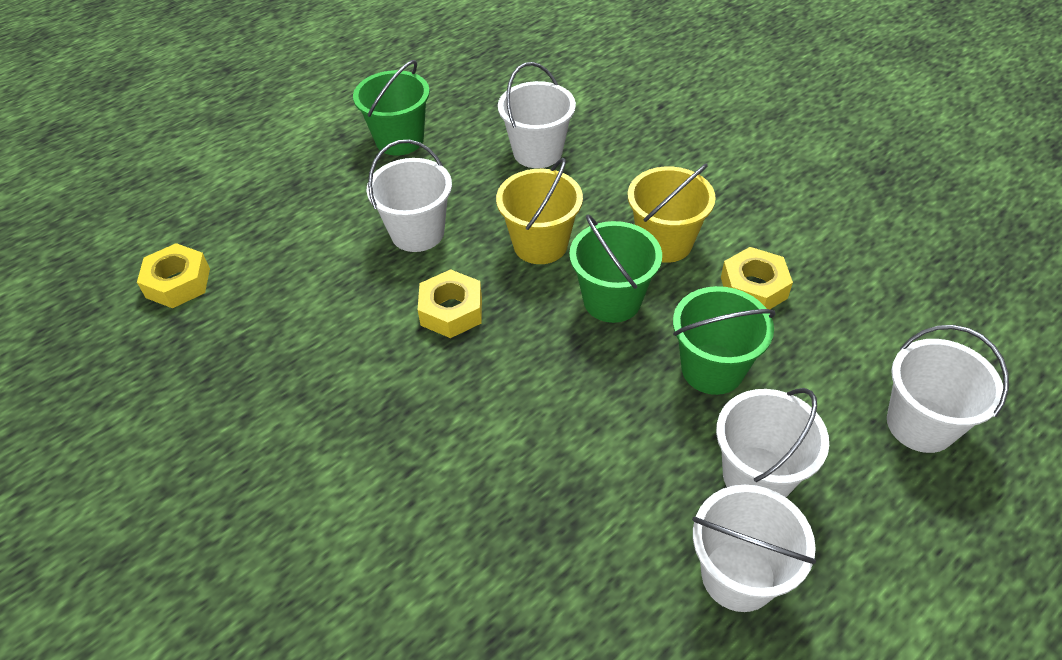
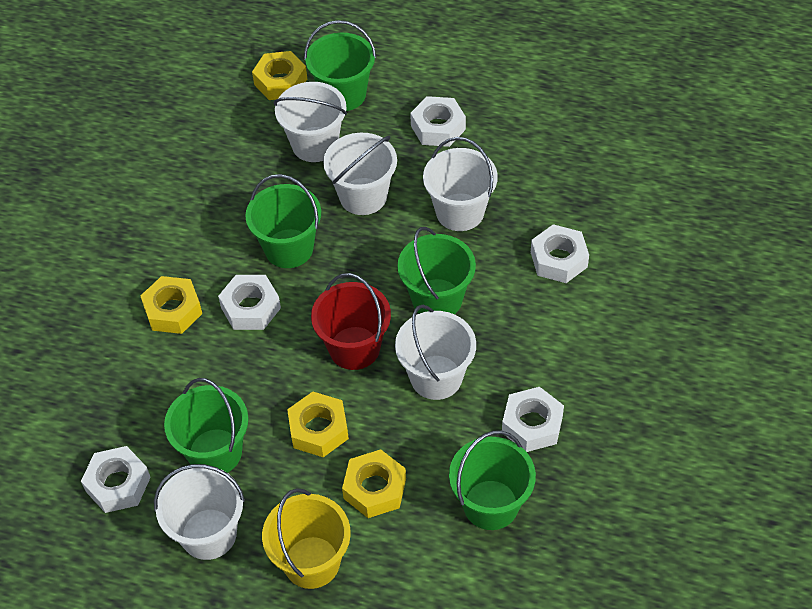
green bucket: [353,60,430,156] [569,214,662,323] [673,286,775,395] = 3 -> [164,378,248,473] [245,174,321,268] [304,20,376,111] [397,227,476,314] [449,430,536,530] = 5
red bucket: none = 0 -> [311,273,391,370] = 1
white nut: none = 0 -> [81,446,151,513] [218,275,281,330] [410,96,466,147] [502,387,564,452] [531,224,589,283] = 5
yellow bucket: [496,158,583,264] [628,163,716,263] = 2 -> [262,488,351,589] = 1
yellow nut: [137,243,210,308] [418,269,482,338] [721,247,793,309] = 3 -> [140,276,202,334] [252,51,307,100] [287,392,349,457] [342,449,406,518] = 4

